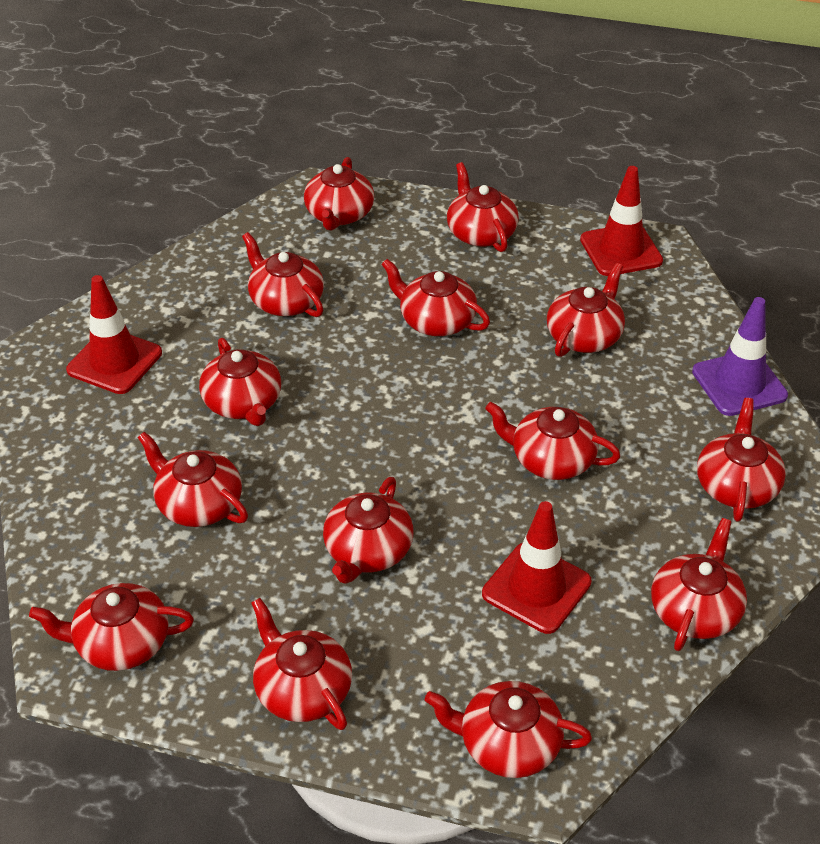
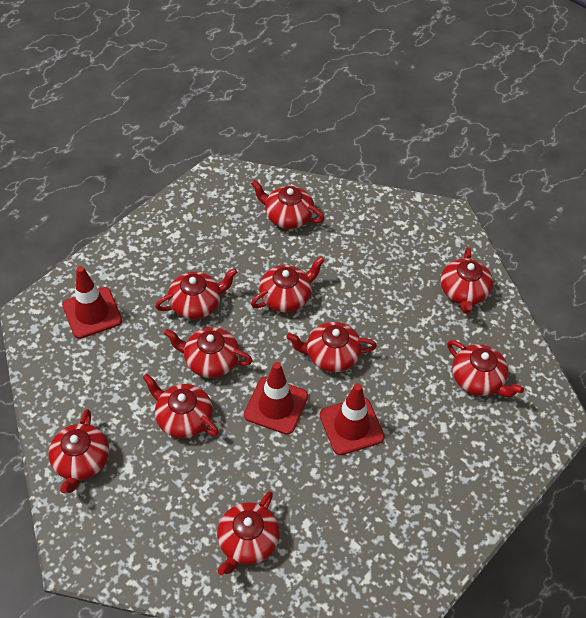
purple traffic cone: [692,297,788,416] = 1 -> none = 0
red teapot: [29,583,194,671] [138,432,248,527] [199,338,281,426] [242,232,324,317] [252,598,352,730] [304,157,374,231] [323,477,414,584] [381,259,490,336] [425,681,592,778] [447,162,519,252] [485,402,620,480] [547,263,625,357] [651,518,747,651] [697,398,786,522] = 14 -> [48,409,109,493] [142,374,219,438] [155,268,237,319] [164,327,253,378] [217,491,280,575] [251,180,324,229] [251,257,325,312] [287,322,377,372] [440,247,493,313] [447,340,524,397] = 10

